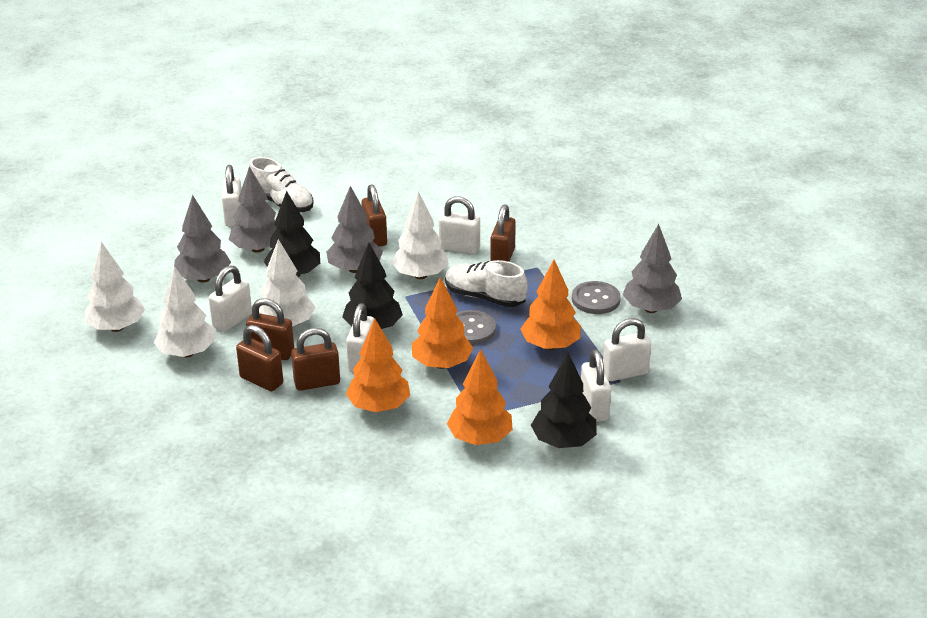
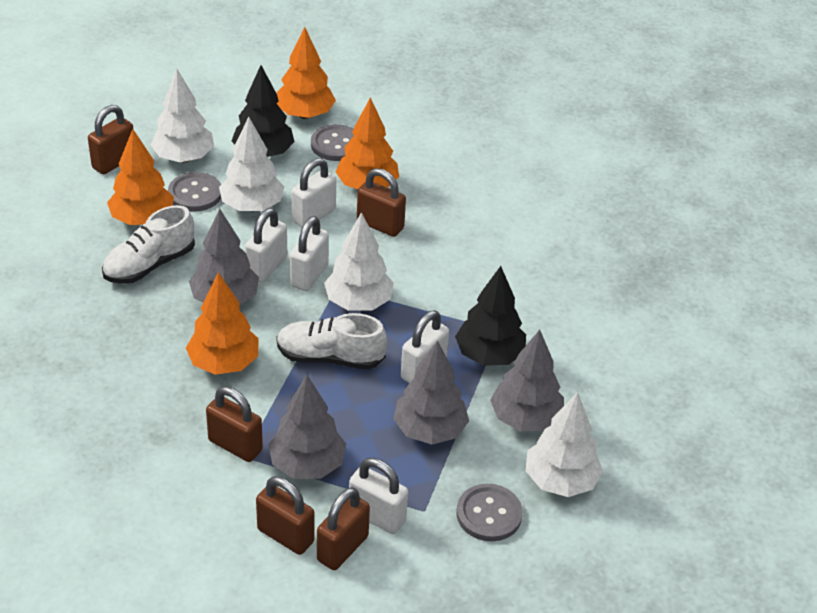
black tree: [264,191,320,277] [343,243,403,329] [531,353,597,448] = 3 -> [232,65,294,157] [455,266,526,366] = 2
grey button: [456,310,496,345] [572,281,621,314] = 2 -> [168,172,221,212] [311,124,354,161] [457,484,523,541] = 3
white padlock: [209,265,252,332] [222,165,241,226] [346,303,374,372] [439,196,480,254] [581,350,611,422] [603,318,651,381] = 6 -> [245,208,287,282] [290,216,329,291] [291,158,336,227] [349,458,408,534] [401,310,449,383] = 5

